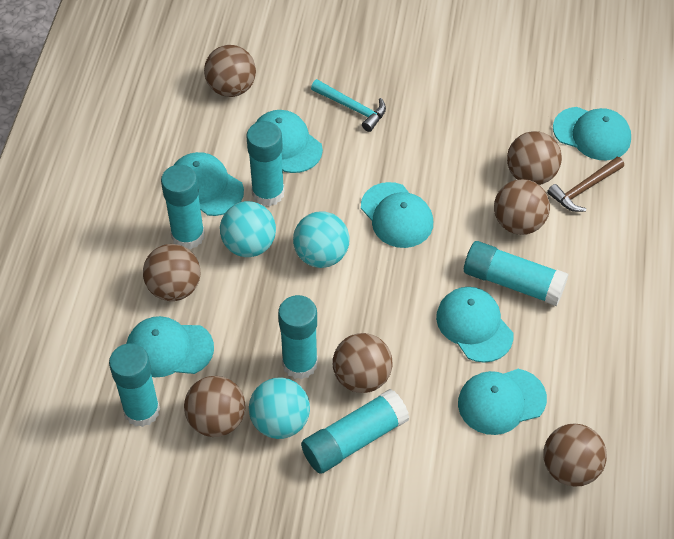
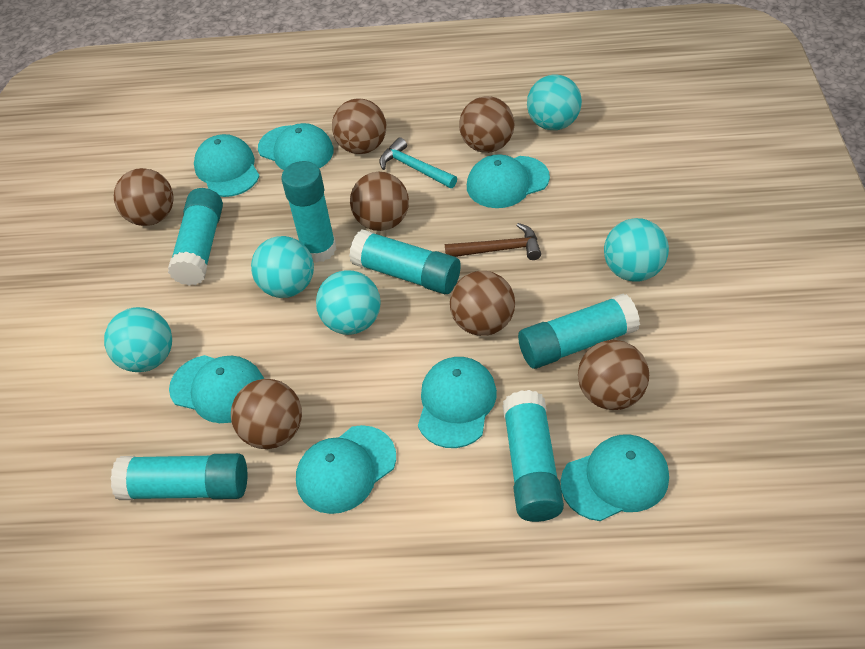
turquoise ball: [220,201,276,257] [249,377,310,439] [293,211,349,268] = 3 -> [104,307,172,372] [251,236,314,298] [316,270,381,335] [527,74,582,130] [604,218,669,282] = 5

